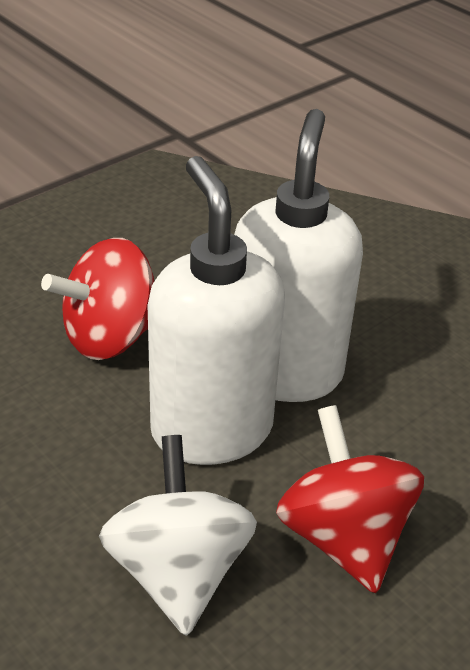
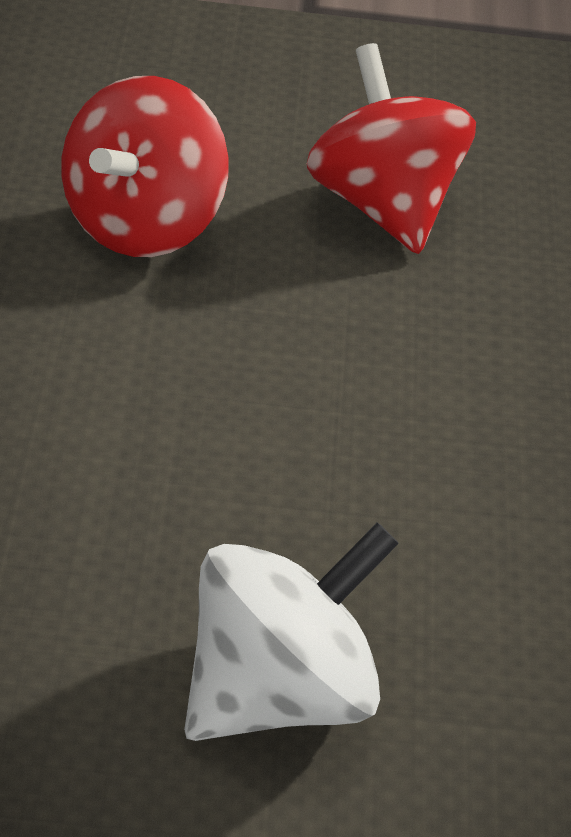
white soap dispenser: [148,156,285,465] [234,109,363,402] = 2 -> none = 0

